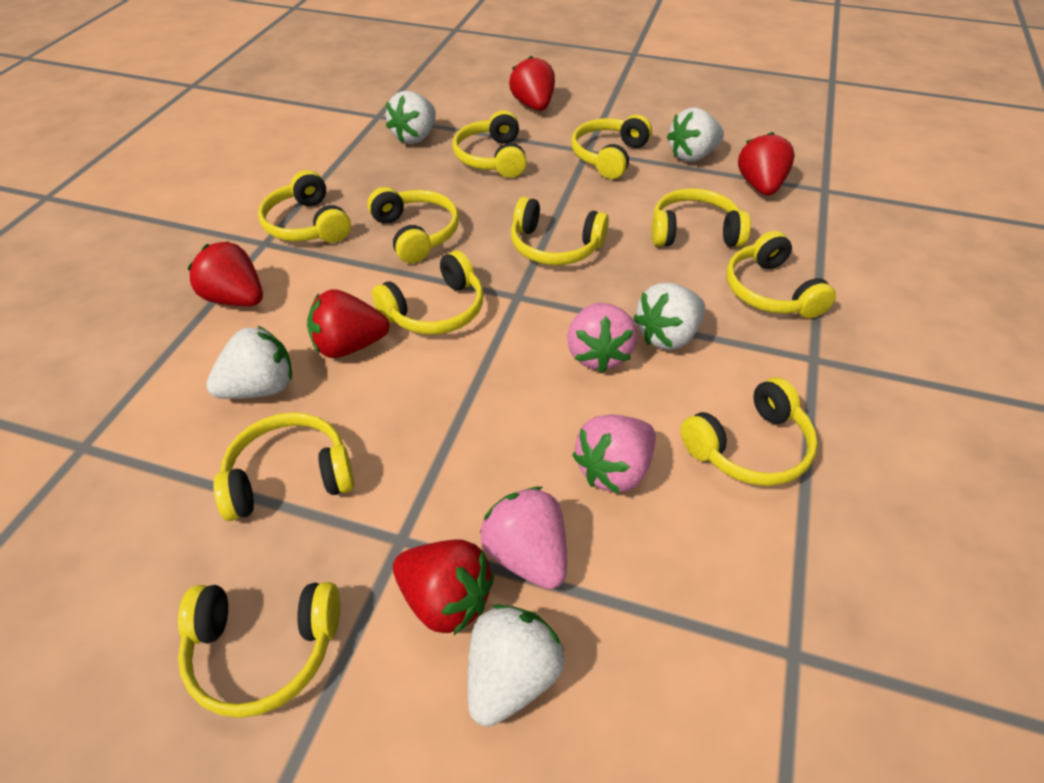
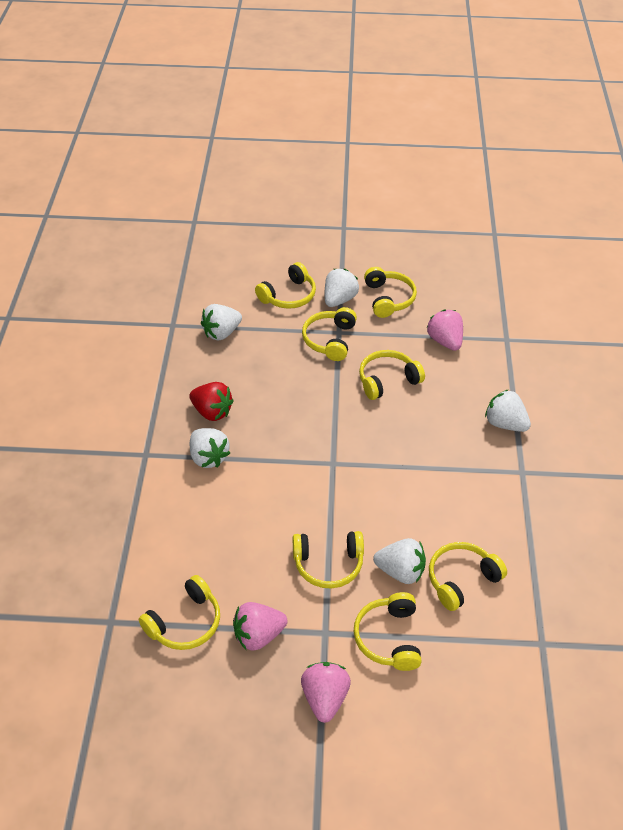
red strawberry: [187,241,263,306] [307,289,390,358] [393,539,494,635] [509,56,555,111] [738,132,795,196] = 5 -> [189,382,233,421] = 1
yellow headphones: [178,582,340,718] [213,412,354,521] [258,170,351,243] [367,187,459,263] [372,251,484,334] [452,110,527,178] [511,197,609,265] [571,114,652,179] [652,188,751,247] [681,377,818,486] [726,231,836,318] = 11 -> [139,575,220,650] [255,262,316,309] [293,531,364,589] [302,307,357,361] [353,592,422,671] [359,350,425,400] [364,267,417,318] [429,542,507,611] = 8

